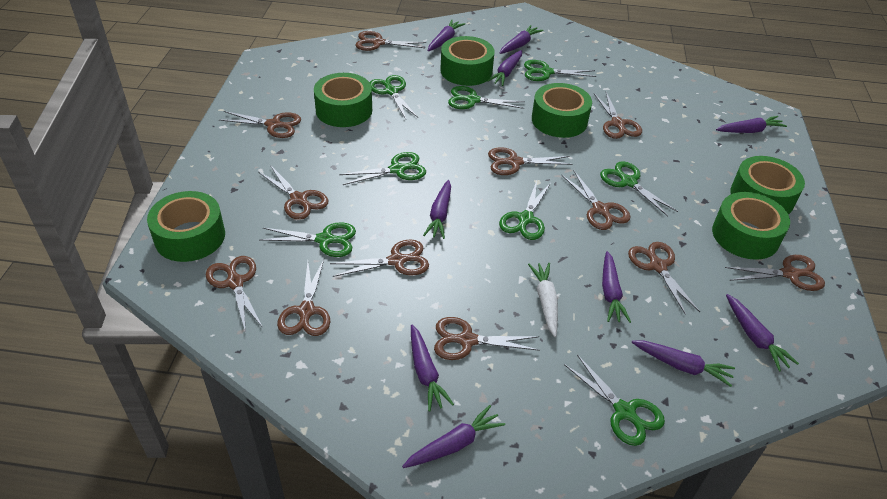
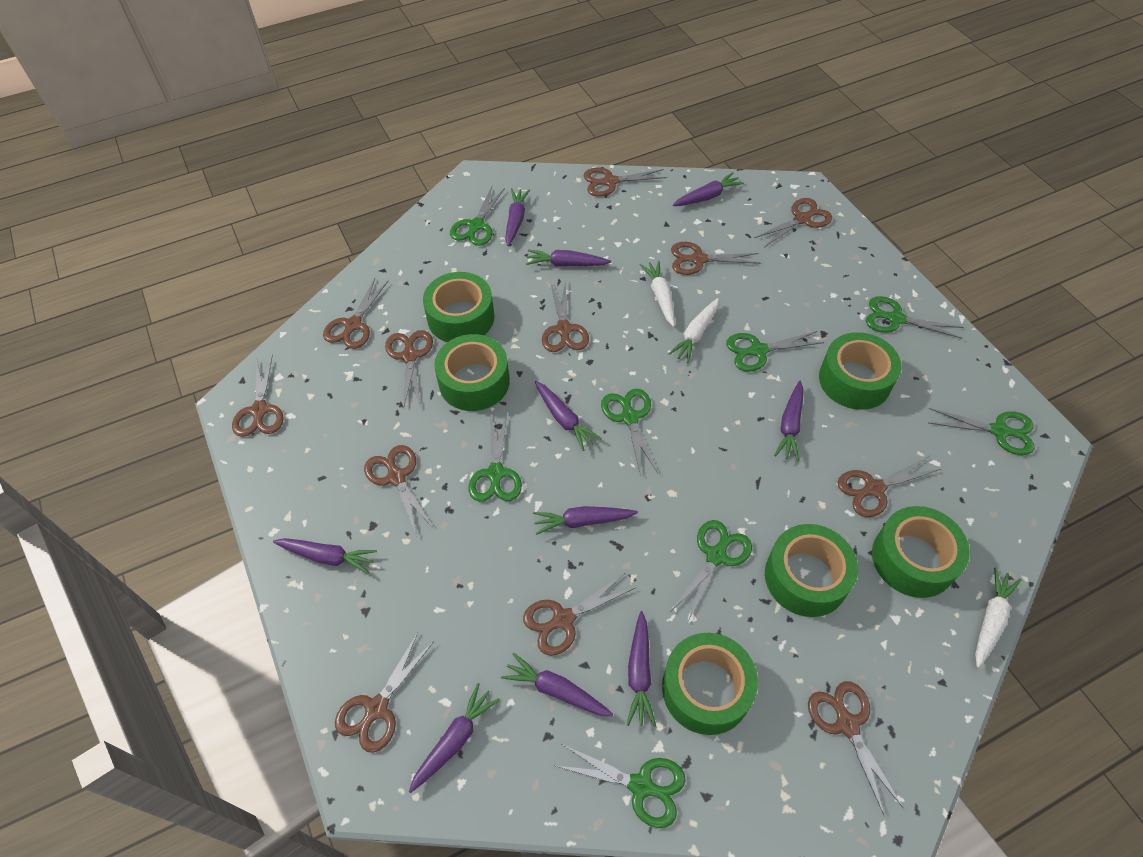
white carrot: [528,263,558,337] = 1 -> [640,260,675,327] [668,298,719,363] [975,568,1021,668] = 3

